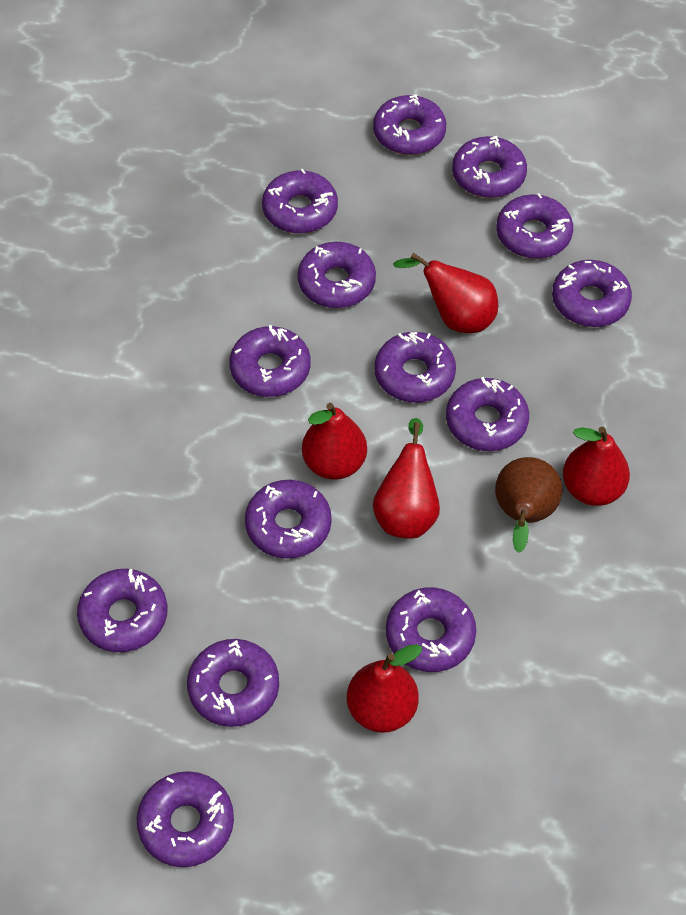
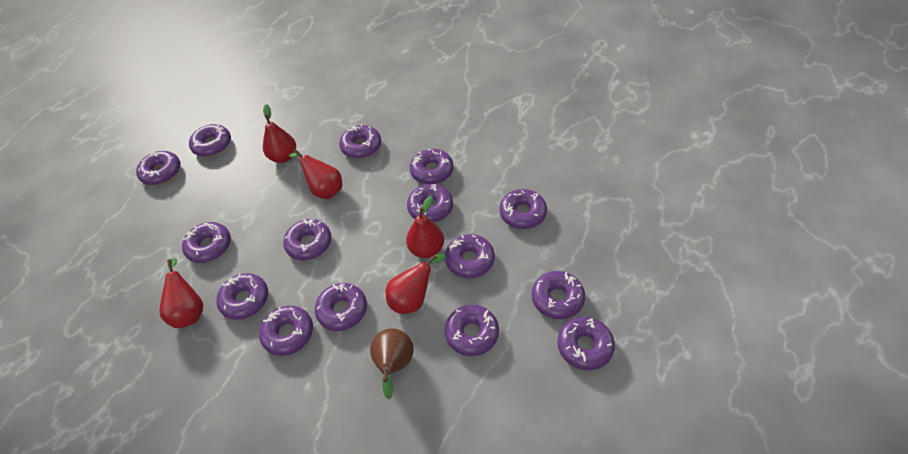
purple donut: [77,569,167,652] [137,771,234,867] [187,639,279,727] [229,325,311,397] [245,480,332,559] [262,169,338,234] [298,242,376,308] [373,94,446,155] [374,332,456,403] [386,587,476,672] [446,377,529,451] [452,136,527,198] [496,193,573,259] [552,260,632,327] = 14 -> [136,151,180,185] [182,222,231,263] [189,124,231,157] [216,273,268,320] [259,306,313,356] [283,219,332,260] [315,283,367,331] [339,124,381,159] [407,184,453,222] [410,149,454,184] [445,234,495,278] [445,305,499,356] [499,189,547,229] [532,271,585,319] [557,317,615,370] = 15

